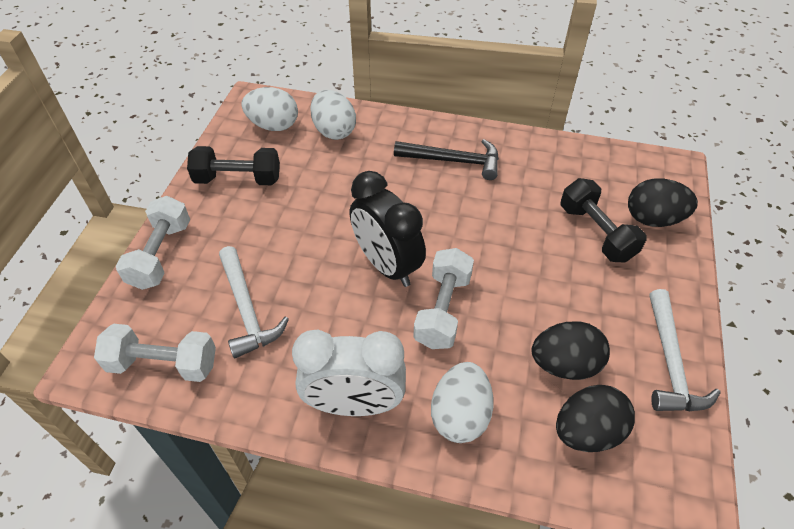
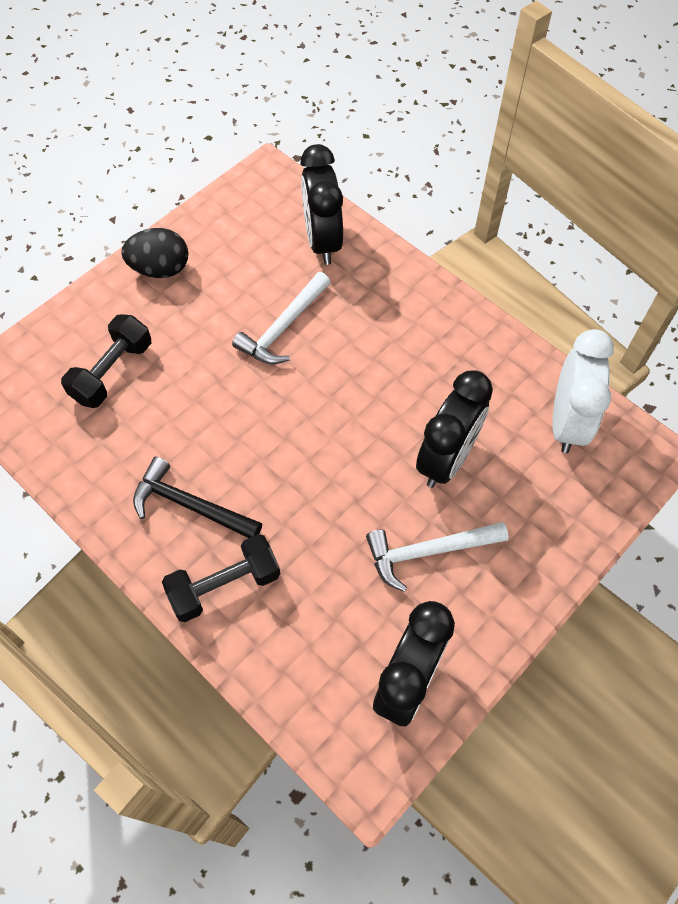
black clock: [350,171,426,287] = 1 -> [300,144,343,265] [373,601,455,727] [416,370,493,488] = 3
black egg: [532,322,610,380] [556,385,635,452] [628,178,698,227] = 3 -> [121,228,188,278] = 1
white dumbbell: [94,324,216,382] [116,196,190,290] [413,248,474,349] = 3 -> none = 0
white egg: [241,87,298,131] [310,90,356,140] [431,362,494,443] = 3 -> none = 0

